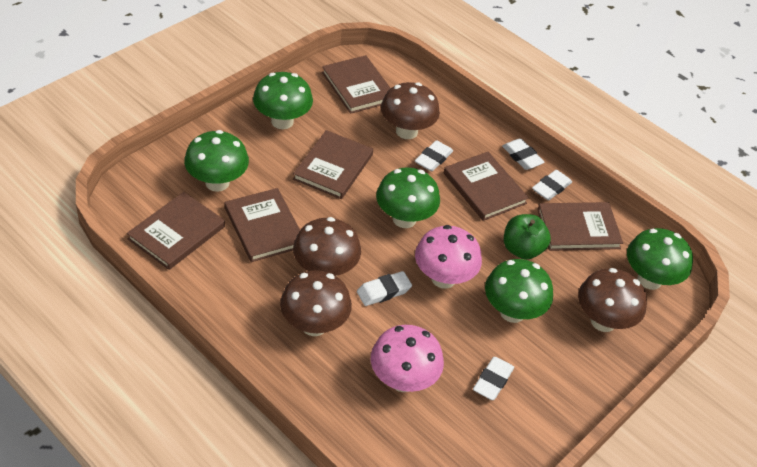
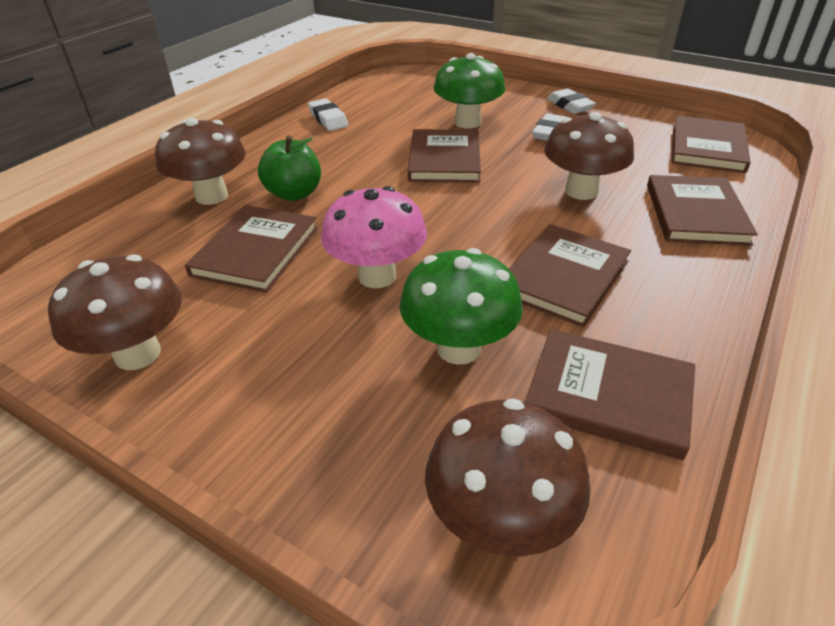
green mushroom: [184,130,249,192] [253,72,313,129] [376,167,440,228] [485,259,553,323] [627,228,693,290] = 5 -> [400,248,523,365] [434,53,506,129] = 2
pink mushroom: [371,325,444,392] [415,225,482,289] = 2 -> [321,186,427,288] = 1
white eraser: [357,271,412,306] [415,140,453,171] [473,357,514,400] [502,138,545,170] [532,170,572,200] = 5 -> [308,98,348,131] [532,113,567,141] [547,89,596,114] = 3

